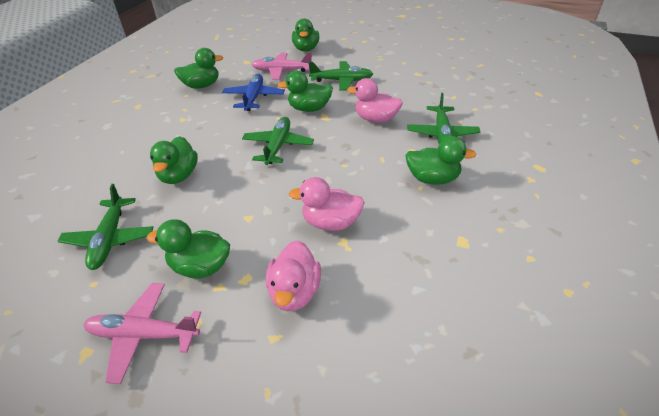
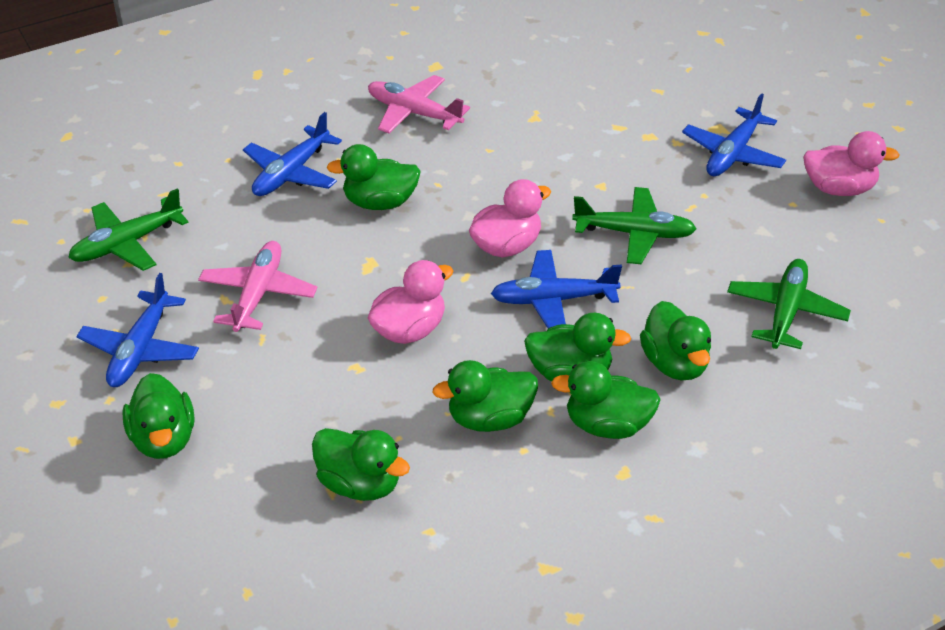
blue plane: [222,74,285,111] = 1 -> [76,273,199,387] [243,112,342,196] [491,250,622,328] [682,93,786,176] = 4
green duck: [147,219,230,279] [150,136,198,184] [174,48,223,89] [278,71,333,112] [292,18,319,52] [405,136,477,185] = 6 -> [122,373,194,459] [312,428,410,501] [326,144,421,210] [433,360,538,432] [524,313,631,381] [551,361,661,439] [640,301,711,380] = 7
green plane: [57,184,153,270] [242,117,314,165] [308,61,373,91] [407,93,480,144] = 4 -> [68,188,189,271] [572,187,696,264] [727,259,851,349] = 3

